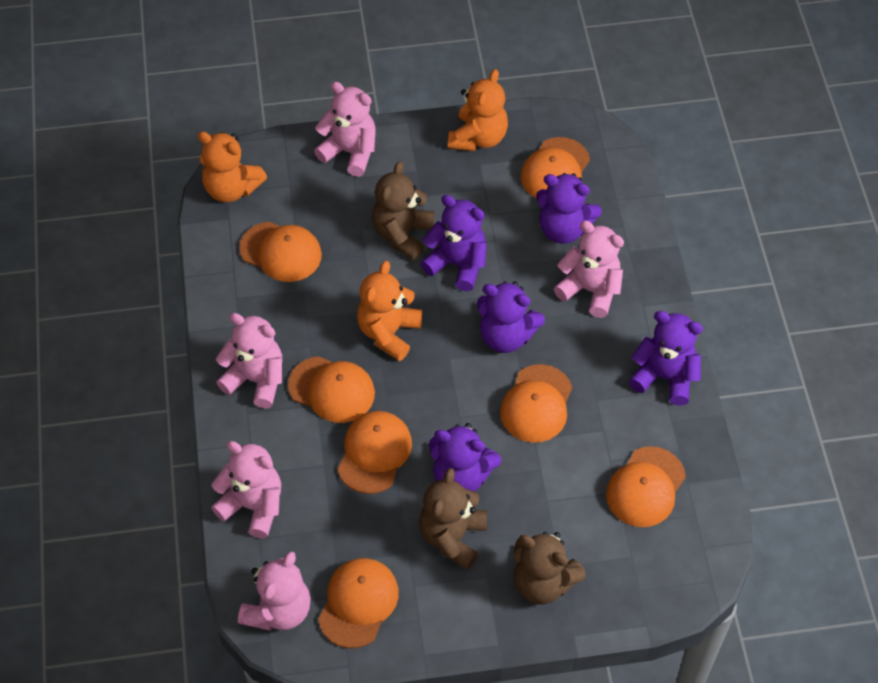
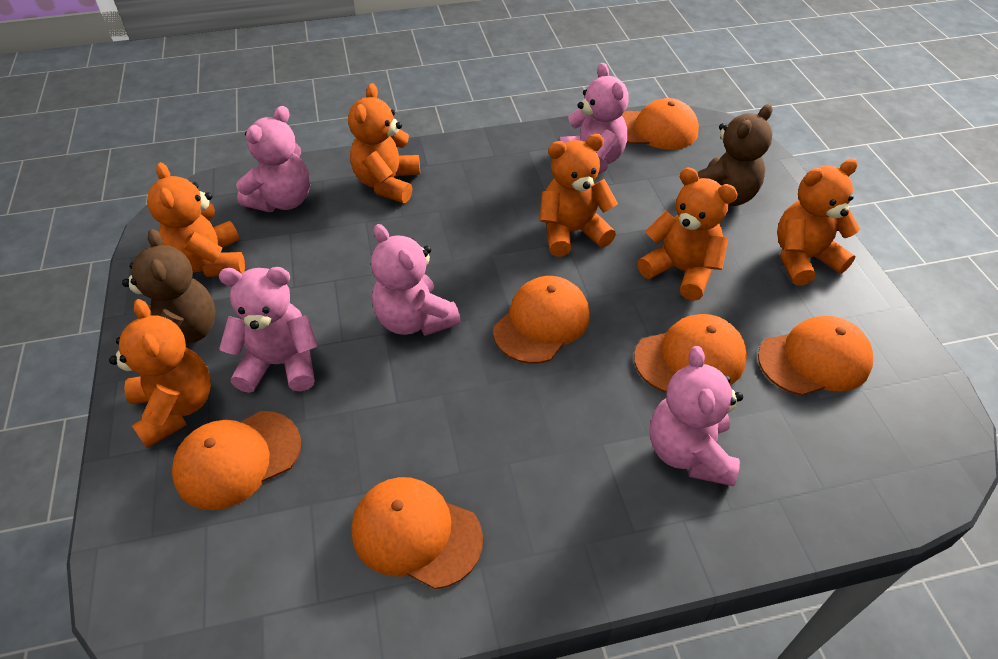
brown teddy bear: [372,161,434,260] [419,468,487,570] [514,532,586,605] = 3 -> [122,229,215,348] [697,104,773,206] = 2
orange cap: [239,222,322,282] [288,356,375,423] [318,558,399,648] [338,411,412,494] [500,364,572,443] [521,137,590,198] [606,446,686,527] = 7 -> [172,411,301,510] [352,477,483,589] [493,276,590,364] [621,98,699,150] [634,314,747,393] [758,316,873,396] = 6
orange teddy bear: [197,131,267,202] [357,261,422,361] [448,69,508,151] = 3 -> [109,299,211,448] [147,162,245,277] [348,83,420,203] [540,134,618,257] [637,168,738,301] [777,159,860,286] = 6
purple teddy bear: [420,195,487,291] [429,423,501,492] [477,281,545,353] [536,173,602,244] [629,311,703,406] = 5 -> none = 0

